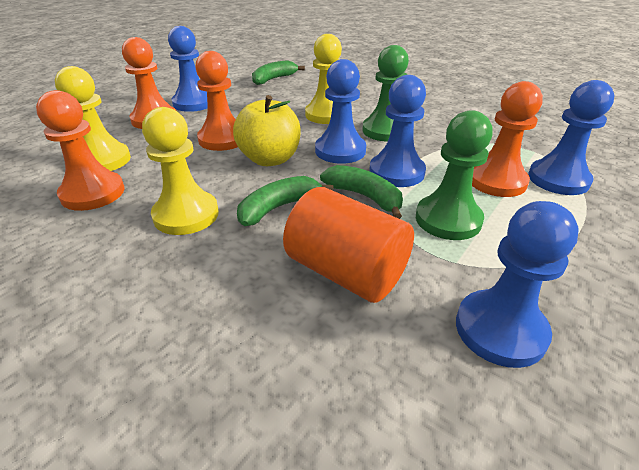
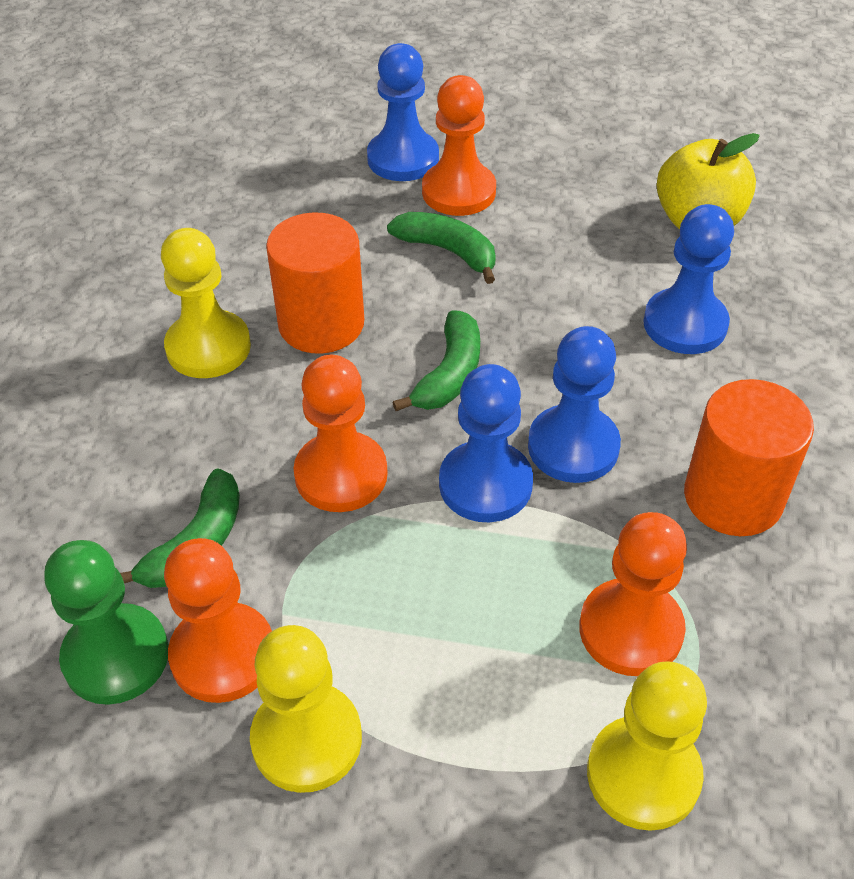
blue pawn: [168,26,208,112] [315,59,366,164] [369,75,426,187] [456,201,579,368] [528,80,614,195] = 5 -> [367,43,439,181] [439,364,533,522] [528,326,621,483] [643,204,734,354] = 4
green pawn: [362,45,409,142] [416,110,493,240] = 2 -> [44,540,169,705] = 1
orange cylinder: [283,187,414,303] = 1 -> [266,212,364,354] [684,379,814,536] = 2

